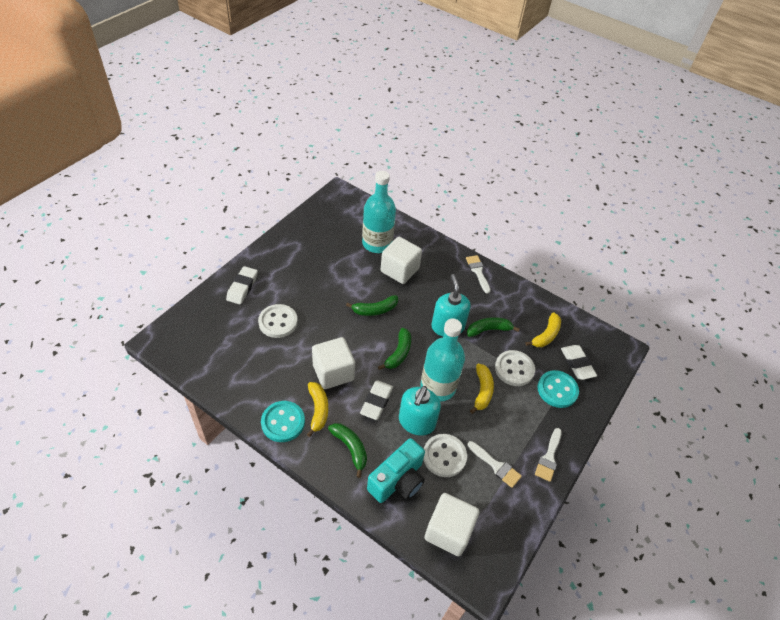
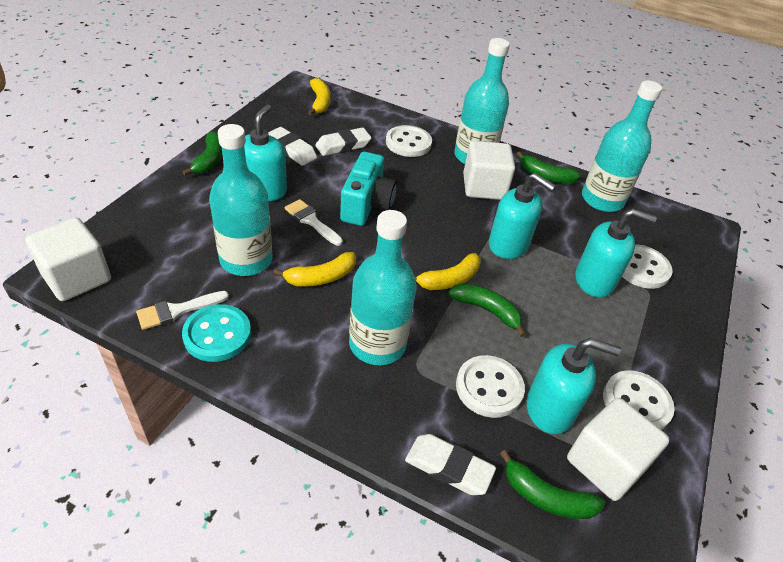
turquoise bottle: [362,171,396,253] [420,319,465,401] = 2 -> [209,124,272,276] [349,210,416,365] [454,38,510,164] [582,81,662,212] = 4
turquoise button: [261,401,305,442] [537,370,579,408] = 2 -> [182,304,251,362] = 1
turquoise soap dispenser: [399,386,441,436] [431,274,471,336] = 2 -> [244,105,287,201] [489,173,556,259] [527,338,621,434] [576,208,657,298] = 4
white brush: [466,255,491,294] [467,441,522,488] [535,428,562,482] = 3 -> [136,291,229,330] [285,199,343,246] = 2
white button: [258,304,298,338] [423,434,467,477] [495,350,535,386] = 3 -> [386,125,432,157] [456,355,525,418] [603,370,675,430] [622,244,673,289] = 4

